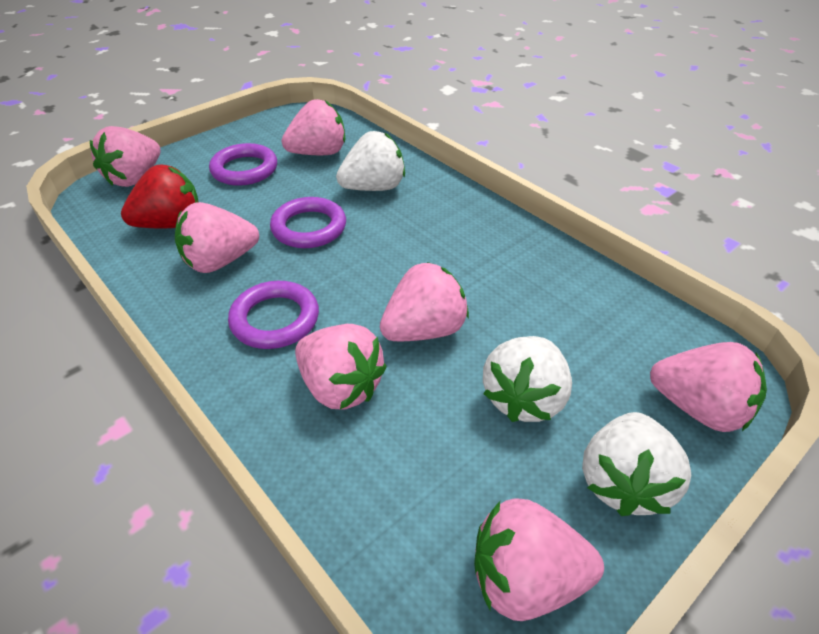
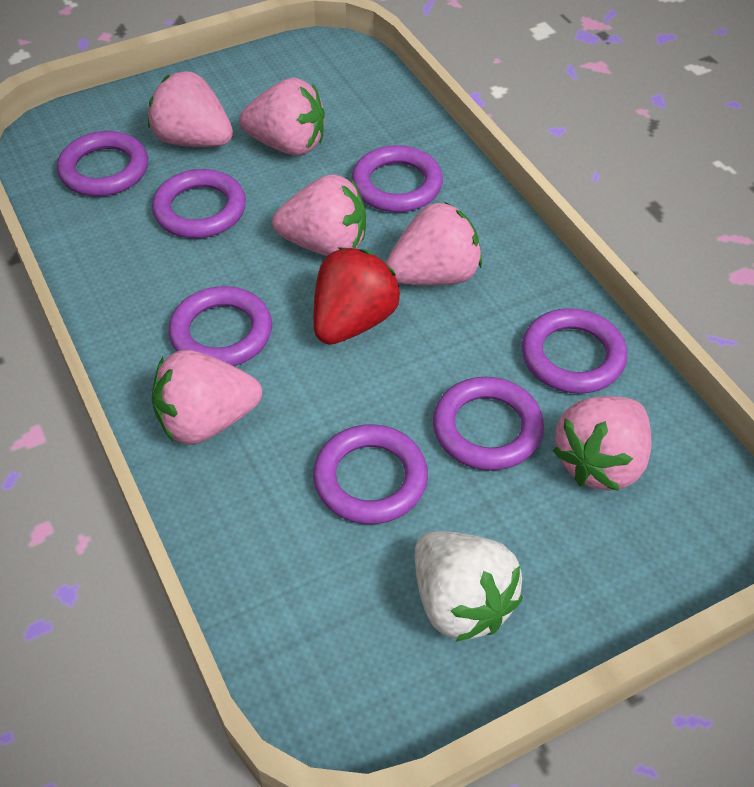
pink strawberry: [90,126,161,187] [175,202,259,273] [282,99,345,155] [295,324,387,410] [380,262,469,341] [474,499,604,621] [650,342,767,432] = 7 -> [148,71,233,147] [152,350,262,445] [239,78,325,156] [272,174,366,256] [386,202,482,285] [553,396,652,491] = 6
purple ring: [209,143,277,186] [228,281,319,349] [270,197,346,248] = 3 -> [57,131,148,197] [152,169,246,238] [168,286,272,366] [313,424,428,524] [352,145,443,212] [433,377,544,470] [522,308,628,394] = 7
white strawberry: [336,131,405,191] [483,336,572,422] [582,412,691,516] = 3 -> [415,531,523,642] = 1

